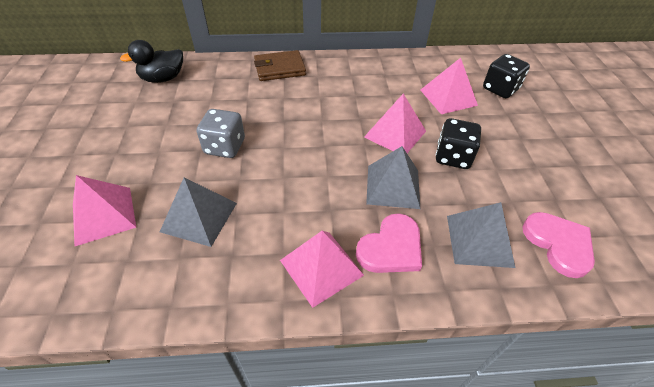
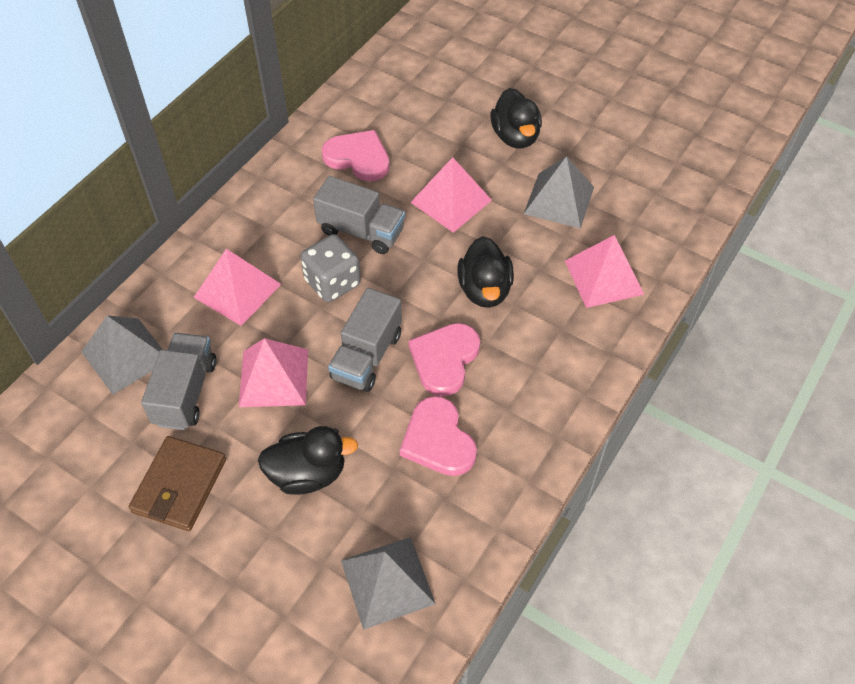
black dice: [436,118,481,169] [483,54,530,98] = 2 -> none = 0
black duck: [120,40,183,83] = 1 -> [258,426,358,495] [457,236,514,308] [490,88,542,148] = 3
grey truck: none = 0 -> [141,333,216,430] [313,176,405,254] [328,288,402,392] = 3
pink heart: [356,213,422,273] [523,212,595,278] = 2 -> [322,130,390,181] [400,396,477,476] [408,323,480,396] = 3

